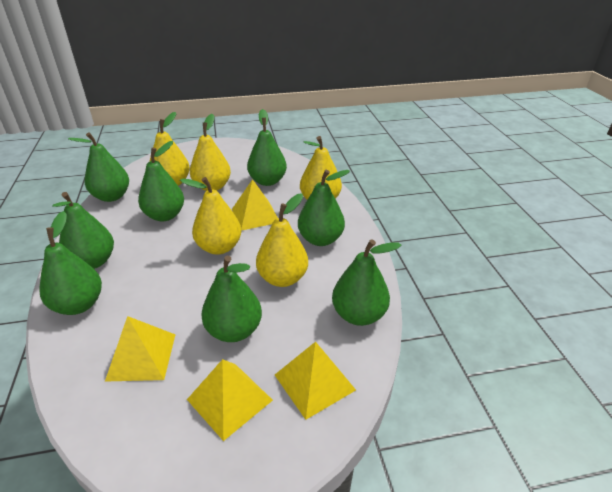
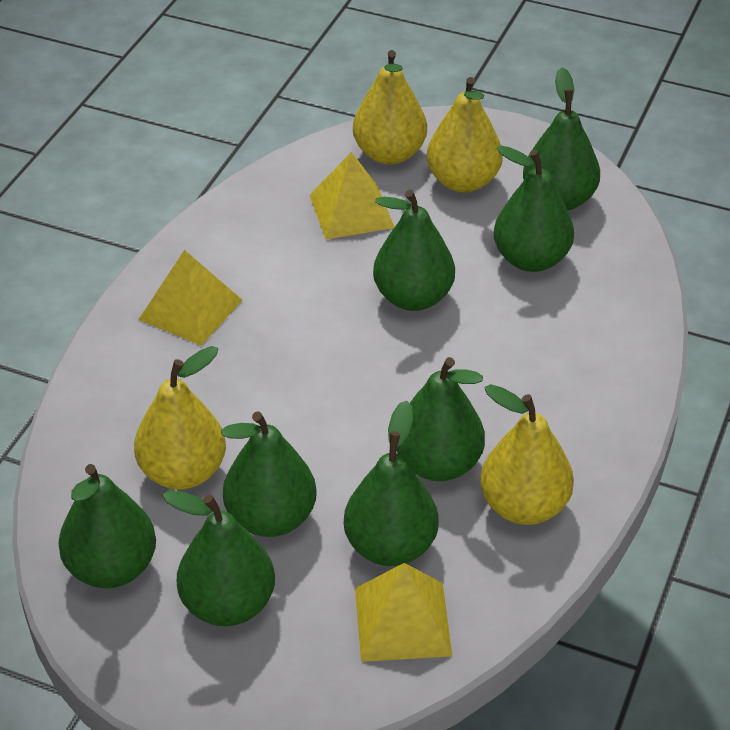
yellow pear: [149,112,190,186] [180,177,241,255] [190,114,231,191] [256,193,308,287] [300,136,342,200] = 5 -> [134,346,226,489] [353,50,427,165] [427,77,503,192] [480,384,574,525] = 4
yellow pyramid: [105,316,176,382] [187,359,273,441] [232,179,278,231] [275,342,356,420] = 4 -> [138,250,242,346] [310,152,395,239] [355,563,452,662] = 3

